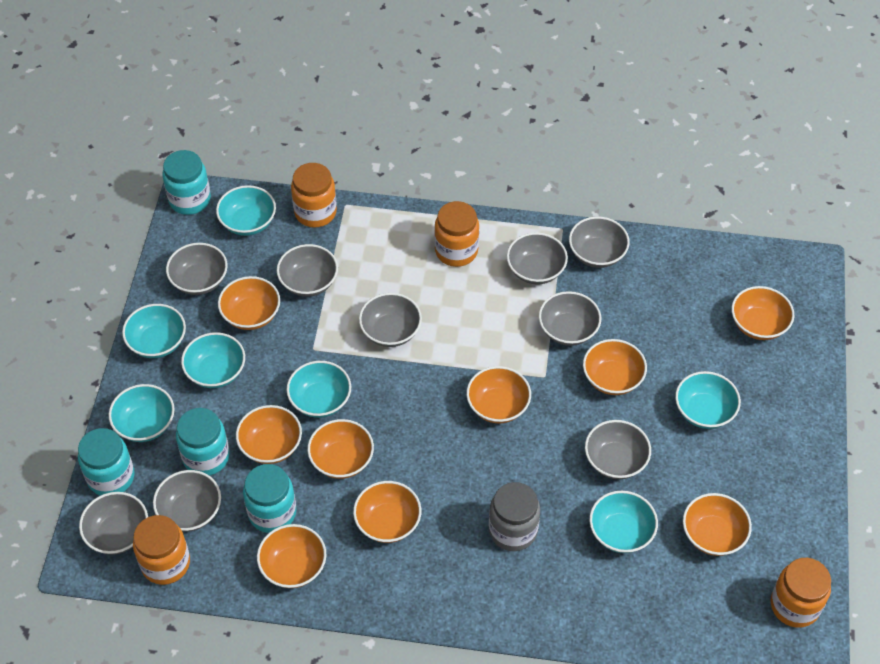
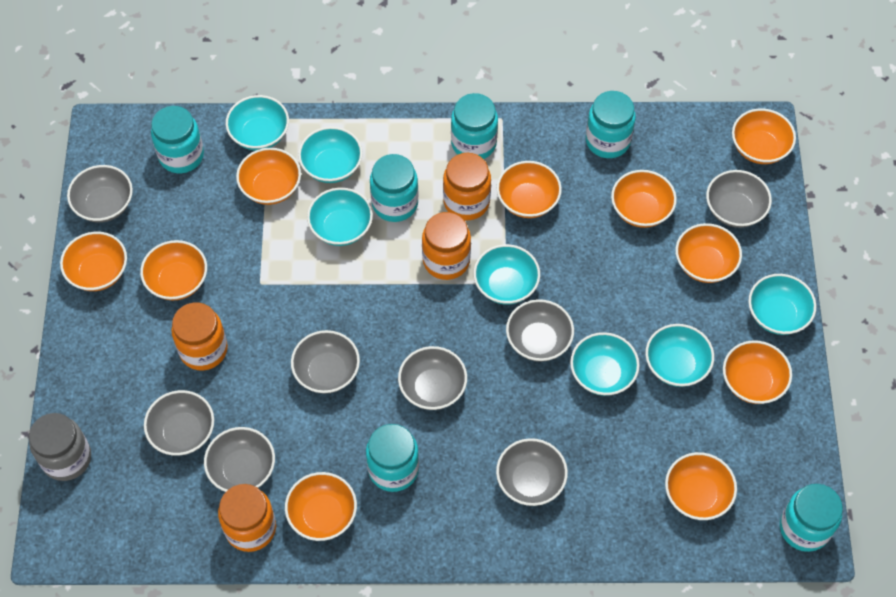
grey bowl: [79,492,148,555] [153,470,221,532] [166,243,228,295] [277,244,338,297] [359,293,422,347] [507,232,568,285] [539,291,601,346] [569,217,630,268] [585,420,651,479] = 9 -> [67,165,133,223] [144,390,214,456] [204,427,275,492] [291,330,360,394] [398,346,467,410] [496,438,568,506] [506,299,574,362] [706,170,772,228] = 8
orange bowl: [218,276,280,330] [236,405,302,464] [257,524,326,588] [307,419,374,479] [353,481,421,543] [466,366,531,423] [583,339,647,395] [683,493,752,556] [731,286,795,340] = 9 -> [60,232,127,291] [140,240,207,300] [236,148,301,205] [285,472,357,541] [497,161,562,218] [611,170,677,228] [665,452,737,520] [675,223,742,283] [723,340,792,404] [732,108,796,164] = 10
turquoise jar: [78,428,135,496] [163,150,211,215] [176,408,230,476] [243,464,296,533] = 4 -> [151,106,204,173] [366,424,419,492] [370,154,419,222] [451,93,498,159] [586,91,636,158] [780,484,843,552] = 6

